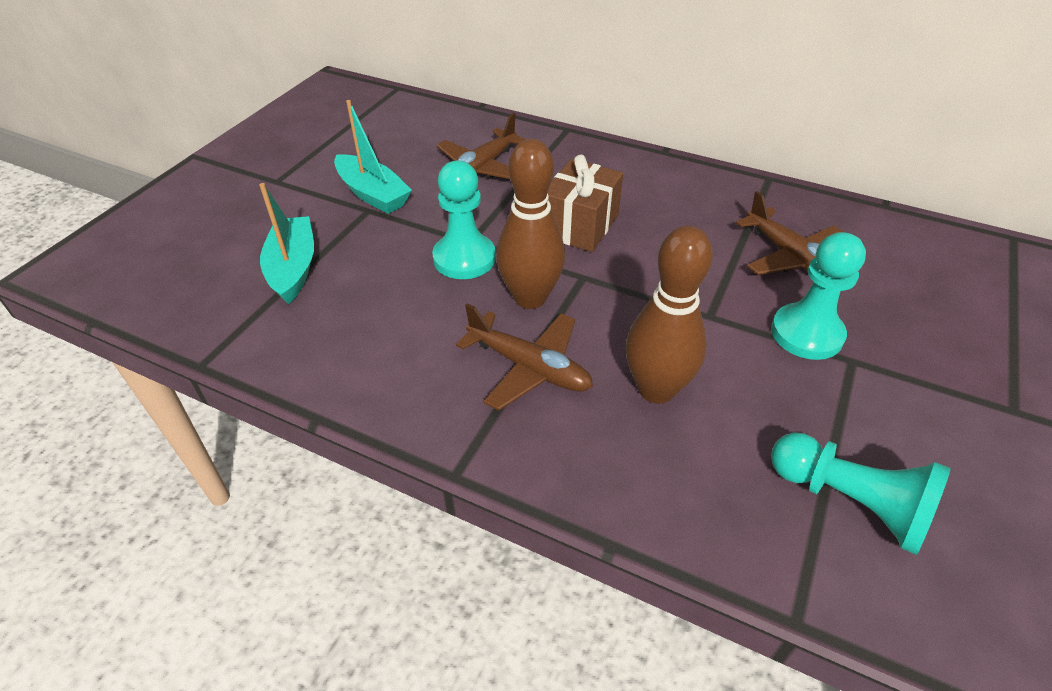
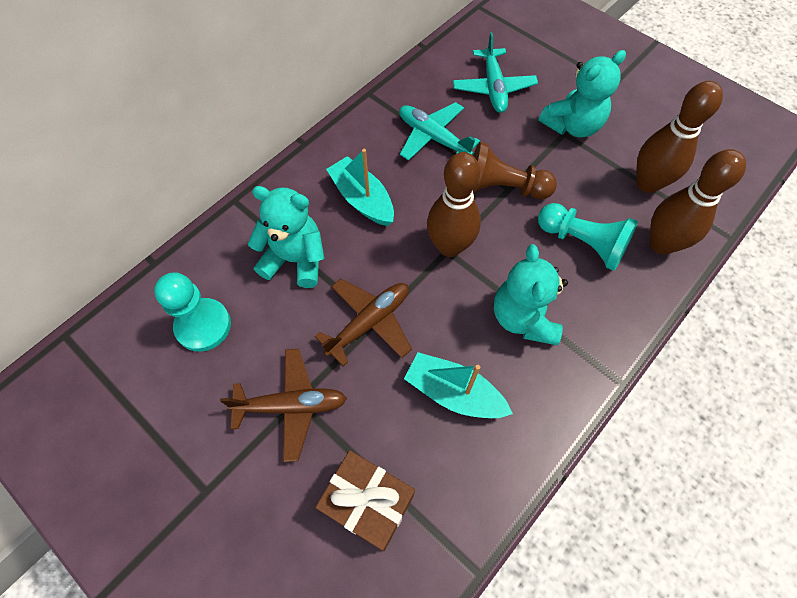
brown bowling pin: [496,139,565,309] [626,226,713,404] = 2 -> [427,152,481,257] [636,81,723,193] [650,149,746,255] = 3
brown pawn: none = 0 -> [473,142,557,199] = 1
brown plane: [437,113,525,179] [456,303,593,411] [736,191,843,275] = 3 -> [220,349,347,462] [315,279,412,366] = 2
turquoise pawn: [432,161,496,279] [771,232,866,360] [771,432,951,555] = 3 -> [154,272,231,352] [538,203,638,271] = 2
turquoise plane: none = 0 -> [399,102,480,161] [453,32,538,113] = 2
turquoise teddy bear: none = 0 -> [248,186,324,288] [494,244,568,345] [539,50,626,138] = 3

